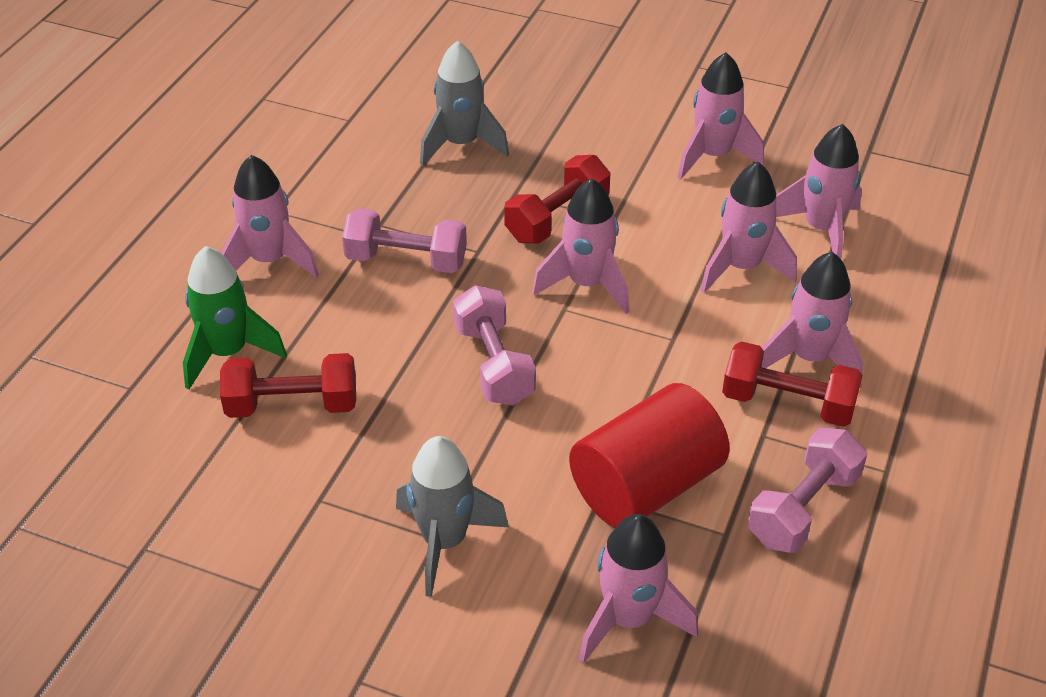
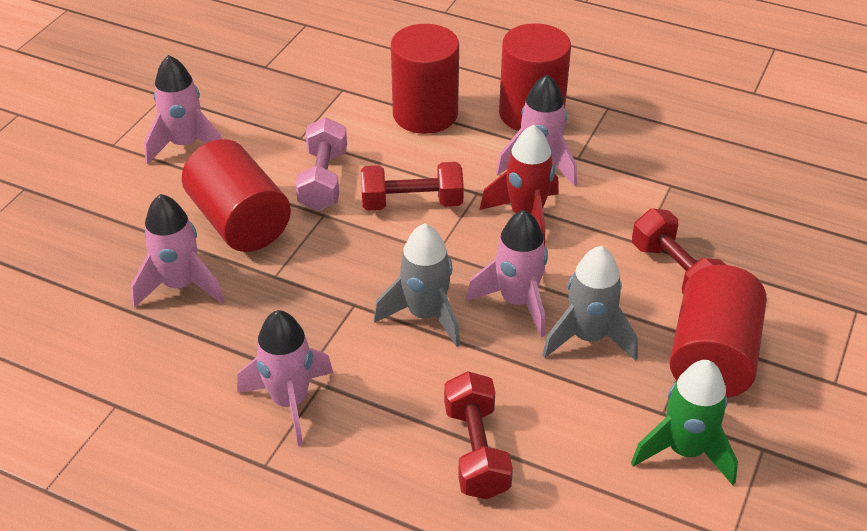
pink dumbbell: [342,208,467,273] [453,285,536,406] [748,428,867,553] = 3 -> [295,117,347,211] = 1
pink rocket: [221,155,319,278] [532,178,629,314] [579,514,698,663] [678,52,764,179] [700,161,797,293] [762,252,863,387] [776,124,862,259] = 7 -> [131,194,224,308] [144,55,222,165] [237,310,333,446] [466,210,548,337] [496,75,577,187] = 5
red cylinder: [569,383,730,528] = 1 -> [182,139,291,252] [391,24,459,134] [499,23,571,131] [669,265,767,398] = 4
red rocket: none = 0 -> [480,125,559,246] = 1

